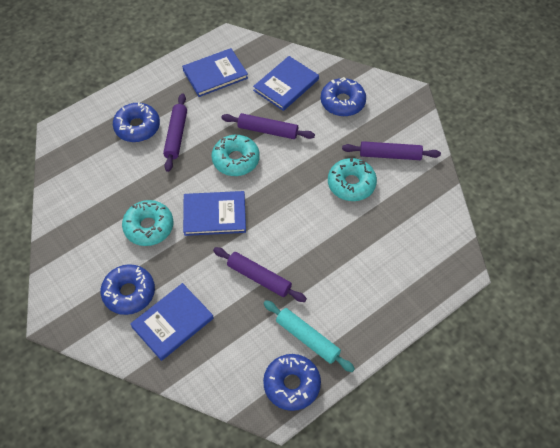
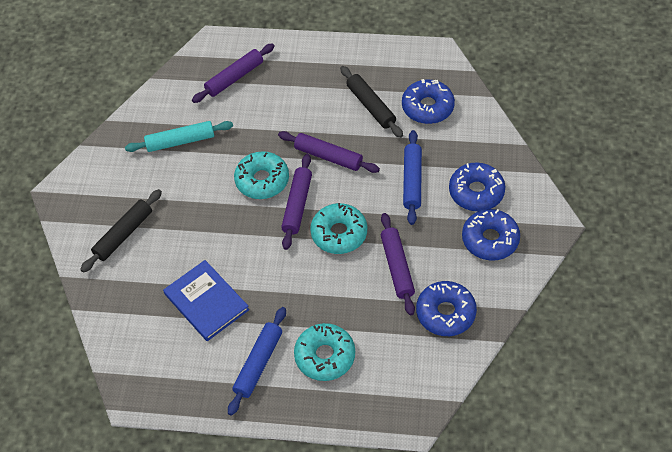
black rolling pin: none = 0 -> [80,189,162,273] [340,66,403,138] = 2
blue book: [130,283,213,361] [182,48,248,97] [183,191,246,236] [253,56,319,111] = 4 -> [163,260,249,341] = 1
blue rolling pin: none = 0 -> [228,307,286,416] [403,130,422,225] = 2

